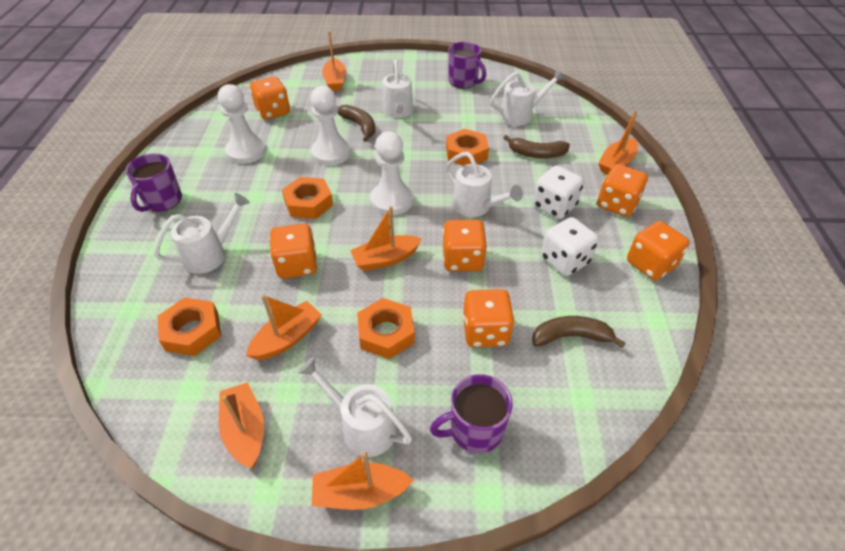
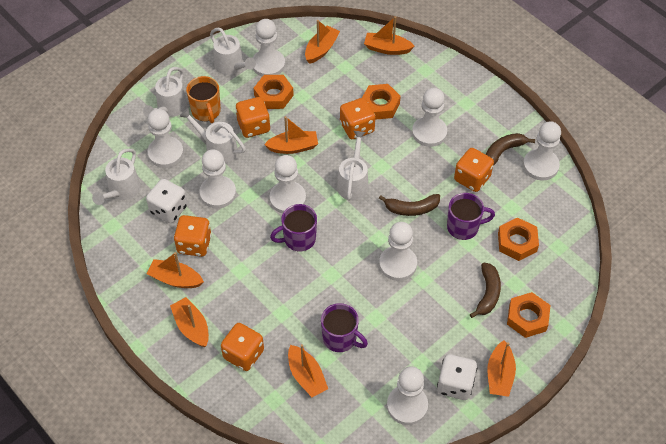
orange boat: [219,382,264,468] [246,295,322,360] [312,452,414,510] [322,31,346,91] [350,206,422,271] [598,110,638,175] = 6 -> [147,252,204,288] [170,297,209,347] [264,116,318,154] [288,344,328,397] [305,20,340,64] [364,16,415,55] [487,340,516,397] = 7
orange dice: [250,76,290,120] [270,224,318,279] [443,220,487,271] [462,289,515,347] [597,164,648,217] [627,221,690,280] = 6 -> [174,215,212,257] [221,323,264,371] [235,97,270,138] [340,98,375,139] [454,148,494,192] = 5
orange mug: none = 0 -> [186,76,221,123] = 1
white pawn: [218,84,267,164] [310,86,351,166] [370,131,414,215] = 3 -> [148,109,184,168] [200,149,236,209] [253,19,285,76] [270,155,306,213] [379,222,417,281] [387,366,428,425] [412,88,447,147] [523,121,561,181] = 8

